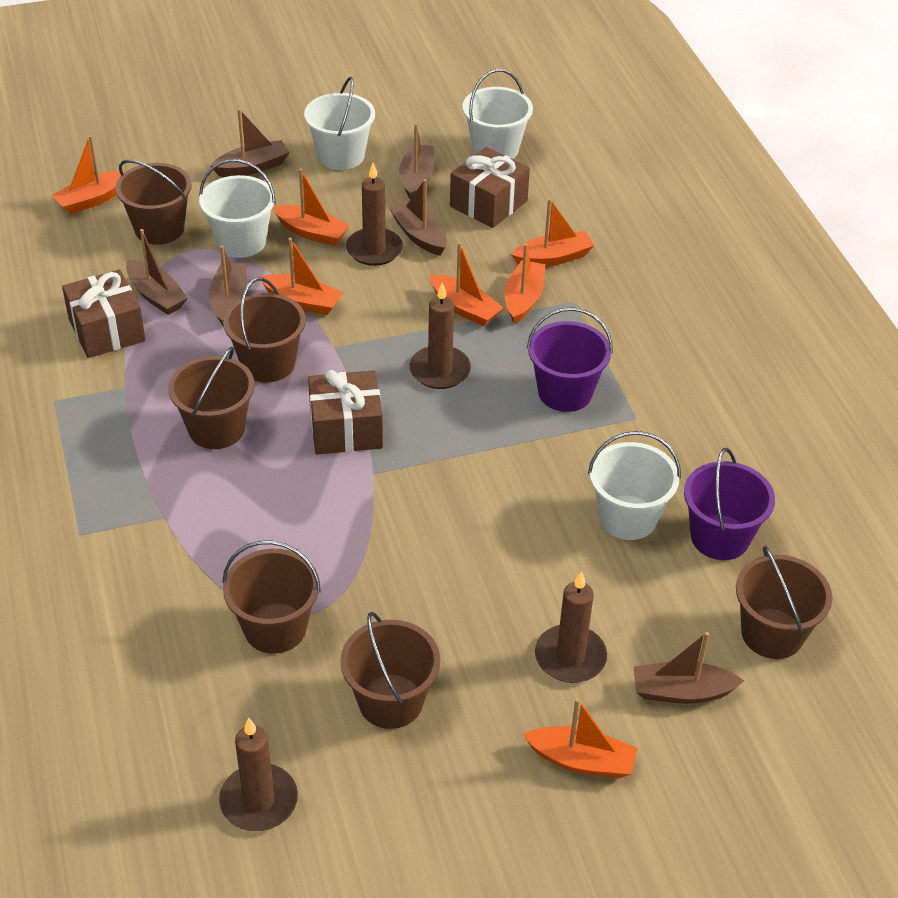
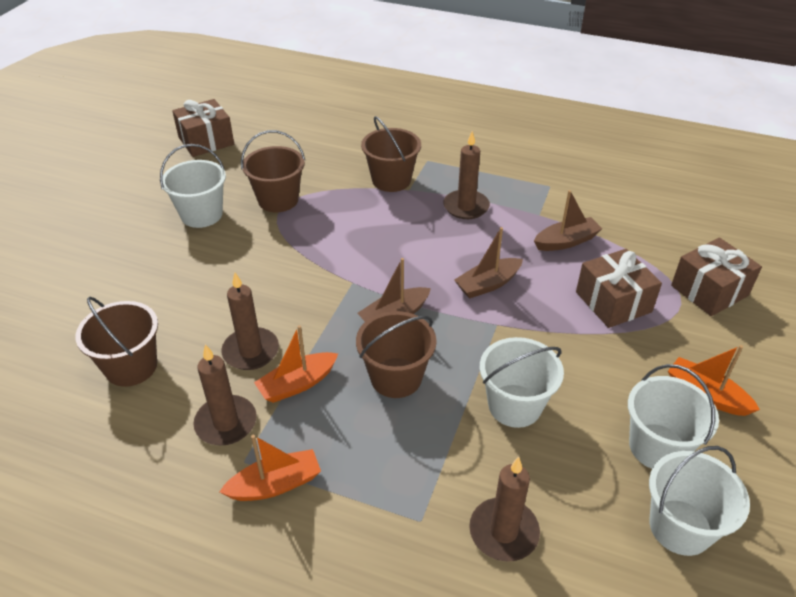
brown boat: [126,229,188,315] [209,245,247,327] [210,109,290,177] [389,179,447,256] [399,123,434,200] [634,632,744,704] = 6 -> [357,258,431,322] [454,227,523,298] [534,190,602,251] = 3
brown bucket: [116,160,192,245] [168,346,255,449] [222,540,321,654] [223,278,306,382] [340,612,440,729] [736,546,832,659] = 6 -> [76,297,158,387] [241,130,305,212] [356,311,437,398] [361,116,421,192] = 4
orange boat: [52,135,126,214] [259,238,343,315] [273,168,350,246] [430,242,503,326] [505,244,545,324] [511,199,595,267] [523,698,637,778] = 7 -> [219,435,321,501] [254,325,338,403] [668,345,760,416] = 3
purple bucket: [527,307,613,412] [684,448,775,560] = 2 -> none = 0

